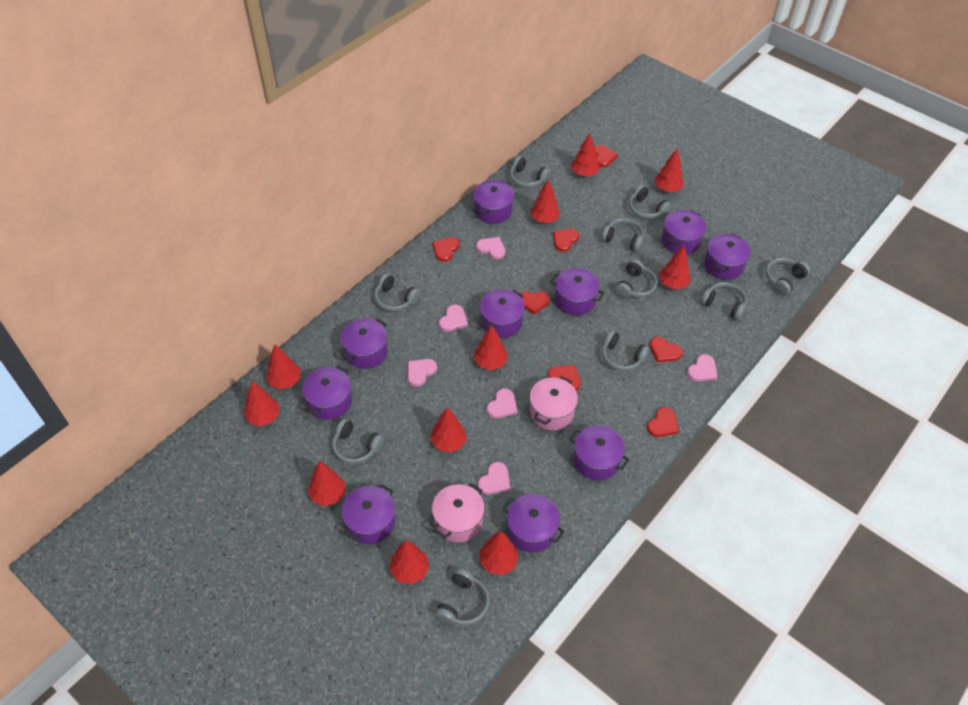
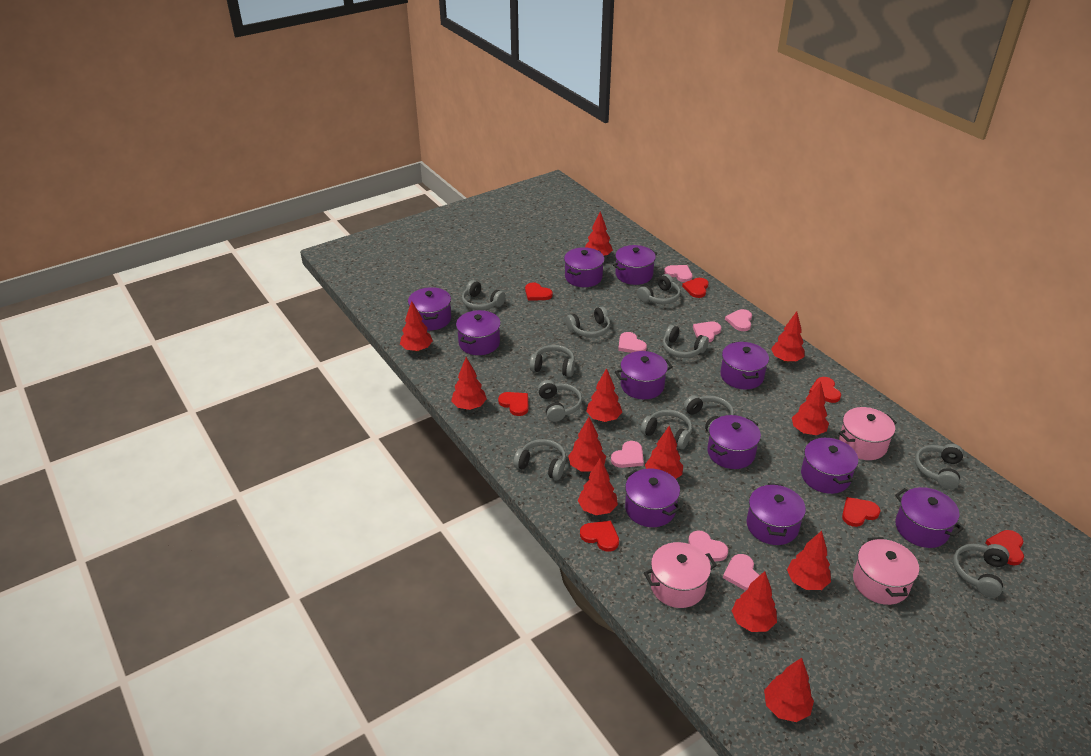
grey headphones: [332,419,384,464] [374,274,420,312] [435,569,489,625] [510,156,551,188] [601,218,644,252] [602,331,649,371] [615,259,657,298] [629,185,671,219] [701,282,747,320] [765,258,810,295] = 10 -> [462,280,506,310] [513,439,566,480] [529,345,575,377] [538,380,582,422] [566,307,610,338] [637,274,681,304] [641,410,692,449] [663,325,709,358] [683,395,734,433] [915,444,964,489] [953,544,1009,598] = 11
pink heart: [408,359,437,387] [439,305,468,332] [476,237,505,259] [478,462,510,495] [487,389,517,418] [687,354,718,381] = 6 -> [611,441,644,468] [618,332,647,353] [664,265,692,282] [688,530,728,561] [693,321,721,342] [723,554,760,591] [725,309,752,331] = 7
pink pot: [432,483,485,543] [530,376,578,430] = 2 -> [644,542,717,608] [839,407,897,460] [853,537,919,605] = 3
purple pot: [302,366,352,420] [341,319,387,369] [342,484,395,544] [473,180,514,224] [480,289,525,338] [502,494,564,553] [550,268,604,315] [570,425,629,481] [662,210,706,254] [704,233,751,280] = 10 -> [408,287,451,331] [456,310,501,355] [564,247,604,287] [613,245,657,285] [615,351,673,399] [625,469,681,527] [707,415,761,469] [720,342,769,389] [747,483,806,545] [801,436,858,494] [895,487,963,548] = 11
red tree: [244,381,279,426] [266,344,300,389] [308,461,345,506] [389,540,429,585] [430,407,466,453] [474,325,508,370] [480,531,519,575] [531,179,560,223] [571,133,600,177] [654,149,683,192] [659,245,690,289] = 11 -> [400,301,433,352] [451,357,487,410] [568,417,606,472] [578,458,618,515] [585,212,613,256] [586,368,622,422] [645,426,683,479] [732,571,777,632] [764,658,814,722] [771,311,805,362] [787,531,831,590] [792,381,829,435] = 12

